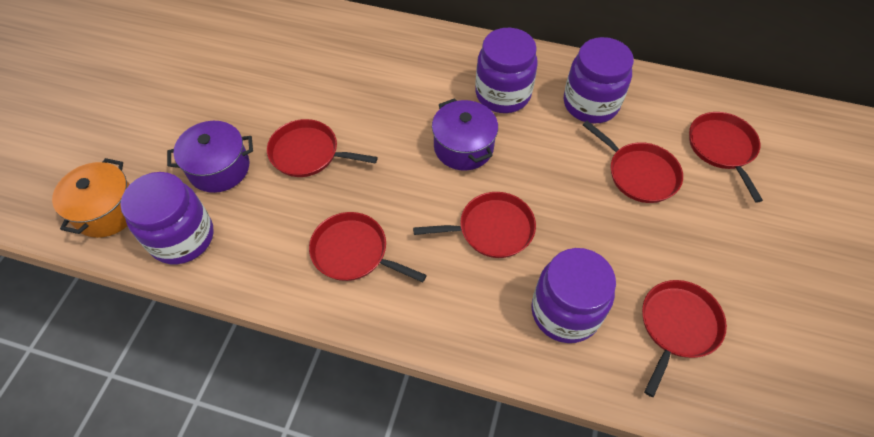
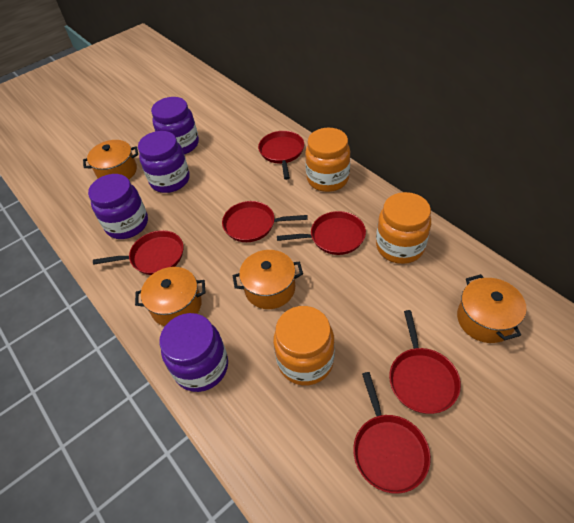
orange jar: none = 0 -> [273,306,335,386] [305,128,350,192] [376,192,431,264] = 3
orange pot: [52,158,130,238] = 1 -> [83,140,138,179] [135,267,206,326] [233,250,303,309] [457,274,527,343] = 4
purple pot: [167,121,253,193] [432,98,498,171] = 2 -> none = 0

